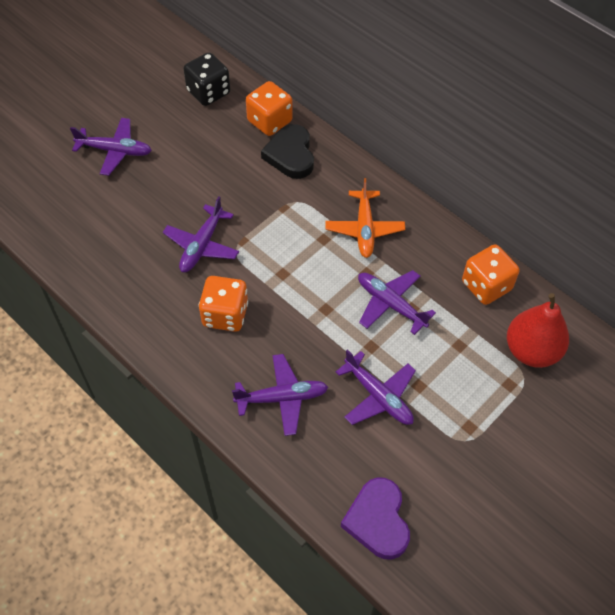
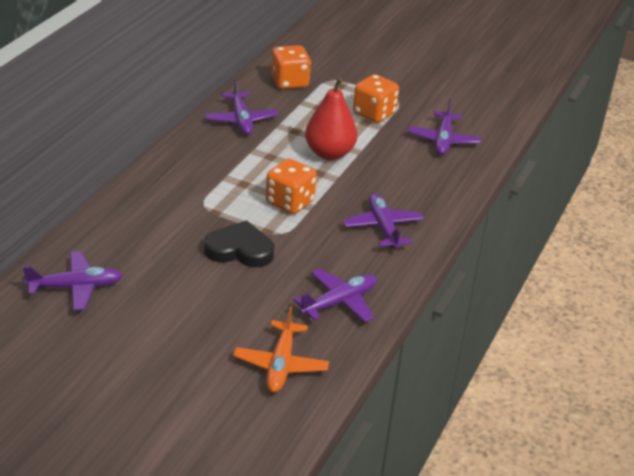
black dice: [183,52,230,106] = 1 -> none = 0
purple heart: [341,478,410,560] = 1 -> none = 0

